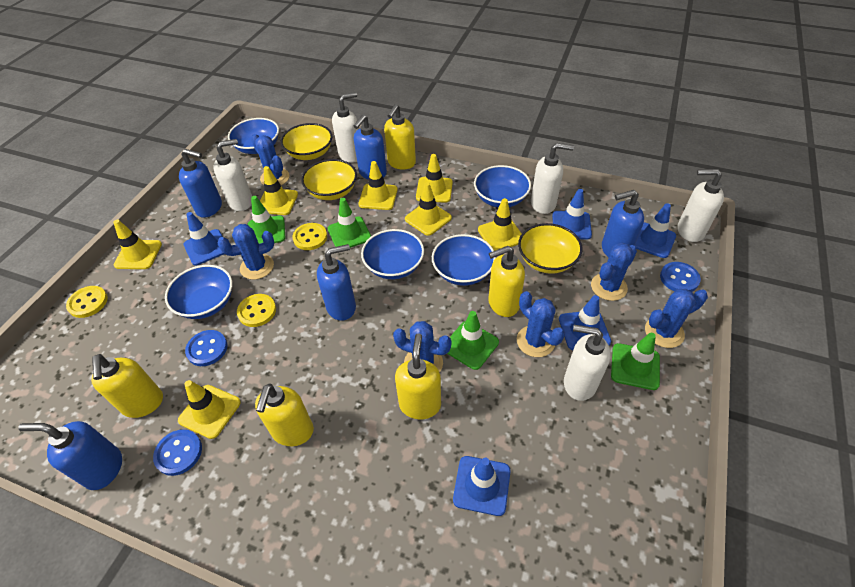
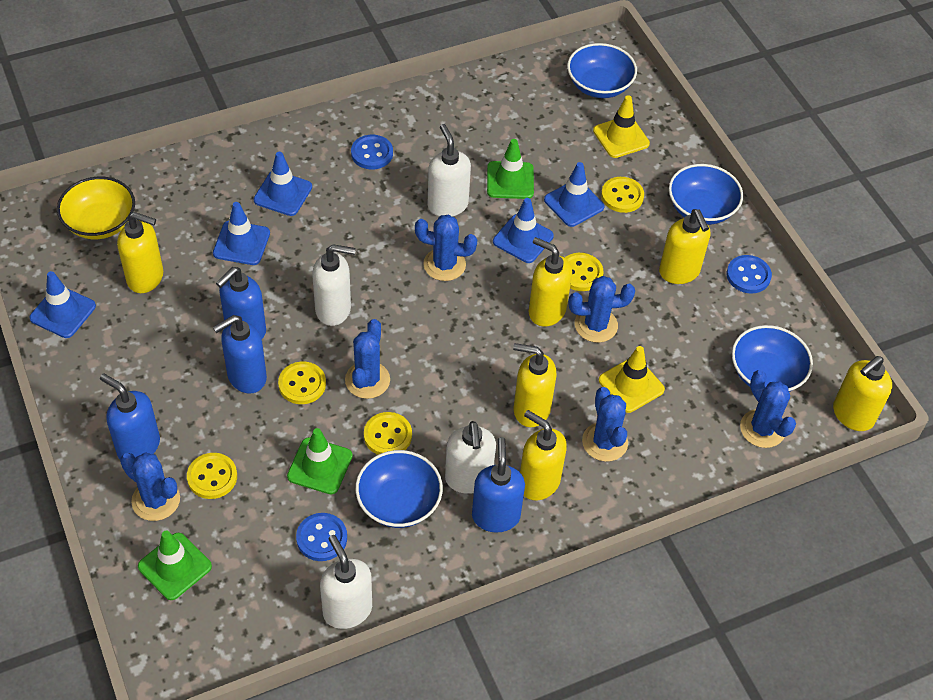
blue bowl: [165,265,232,319] [228,118,279,154] [361,229,424,279] [432,234,496,286] [474,165,531,208] = 5 -> [355,450,443,528] [567,43,637,98] [669,164,743,225] [732,325,813,392] = 4
blue soap dispenser: [18,421,122,490] [179,149,222,218] [317,244,356,321] [354,115,387,180] [602,190,644,258] = 5 -> [100,373,160,459] [213,315,267,394] [216,267,266,339] [472,437,525,533] = 4
green traffic cone: [248,196,285,244] [328,198,371,248] [447,311,499,370] [611,333,660,390] = 4 -> [138,531,212,600] [287,428,353,494] [487,139,534,199] = 3
white soap dispenser: [213,139,252,211] [332,92,359,163] [531,143,574,214] [564,325,611,401] [678,169,724,242] = 5 -> [312,244,356,326] [320,535,372,629] [428,124,471,216] [445,421,496,494] = 4
yellow bowl: [281,123,332,160] [301,159,357,200] [518,223,582,274] = 3 -> [57,177,135,239] = 1
yellow button: [66,286,108,318] [237,294,276,327] [292,223,327,250] = 3 -> [187,453,237,499] [278,362,326,404] [364,412,412,455] [565,253,603,291] [601,177,644,213] = 5
yellow soap dispenser: [91,354,163,418] [255,383,314,446] [384,104,416,170] [395,333,441,419] [488,246,525,317] = 5 -> [117,212,163,293] [513,343,556,427] [520,410,567,501] [529,237,572,327] [659,209,710,284] [833,356,892,431] = 6
yellow traffic cone: [113,220,162,269] [178,380,241,439] [260,166,298,215] [358,161,398,210] [405,182,452,236] [416,154,453,203] [478,198,522,251] = 7 -> [593,95,650,158] [599,346,665,413] = 2

